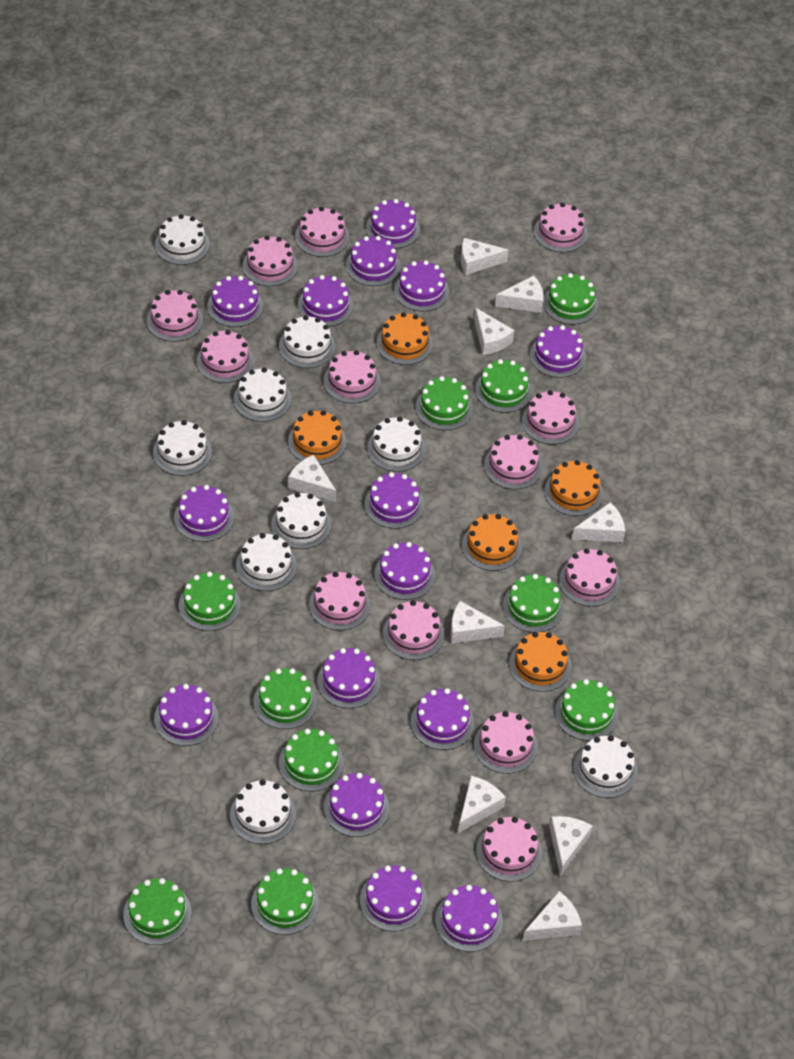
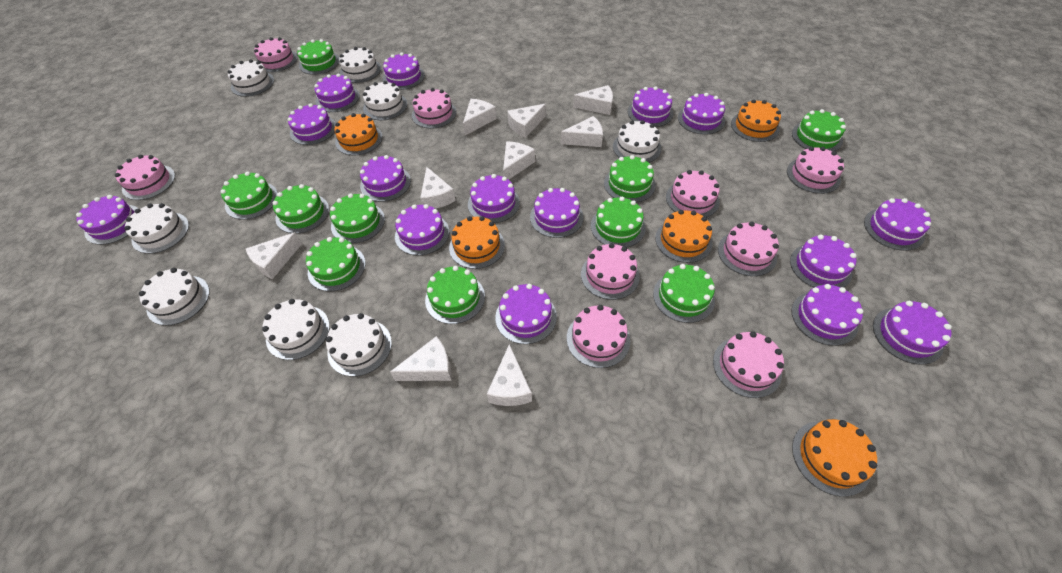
pink cake: [147,290,203,342] [197,330,254,383] [243,236,298,286] [295,207,349,257] [309,572,370,630] [324,350,380,404] [383,600,445,660] [474,711,538,774] [476,817,542,882] [484,435,542,489] [522,390,579,445] [534,203,588,252] [559,548,620,607] = 13 -> [115,155,175,200] [254,37,298,72] [412,88,457,128] [567,305,631,368] [581,243,640,300] [666,170,720,217] [713,331,784,398] [718,222,779,276] [787,147,844,194] = 9
white cake: [153,420,212,476] [155,214,210,265] [230,780,296,844] [234,368,291,422] [236,533,297,591] [271,492,331,549] [279,315,335,368] [367,417,426,472] [573,735,638,798] = 9 -> [124,203,189,254] [139,268,210,326] [227,59,274,97] [262,299,330,360] [326,313,392,377] [339,47,381,83] [363,81,407,120] [613,120,661,163] = 8

